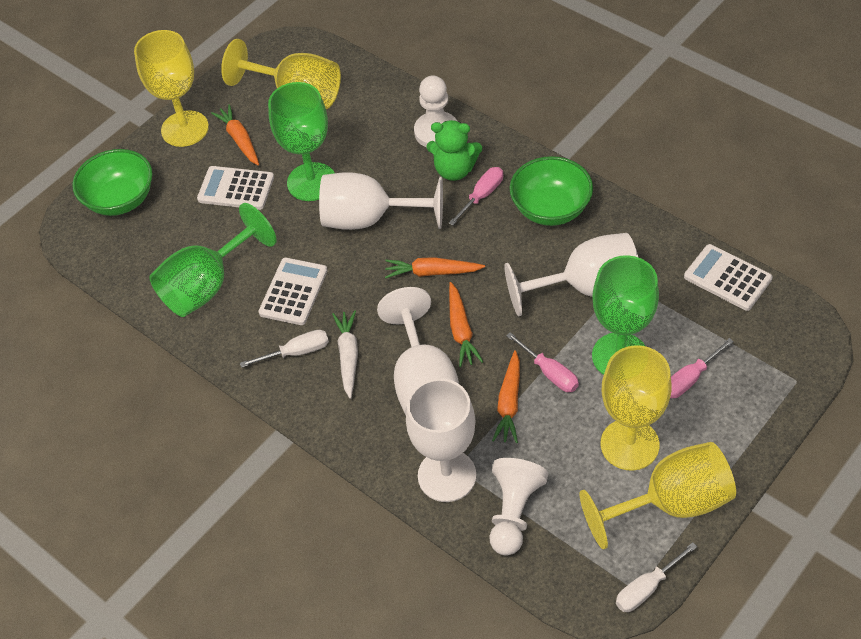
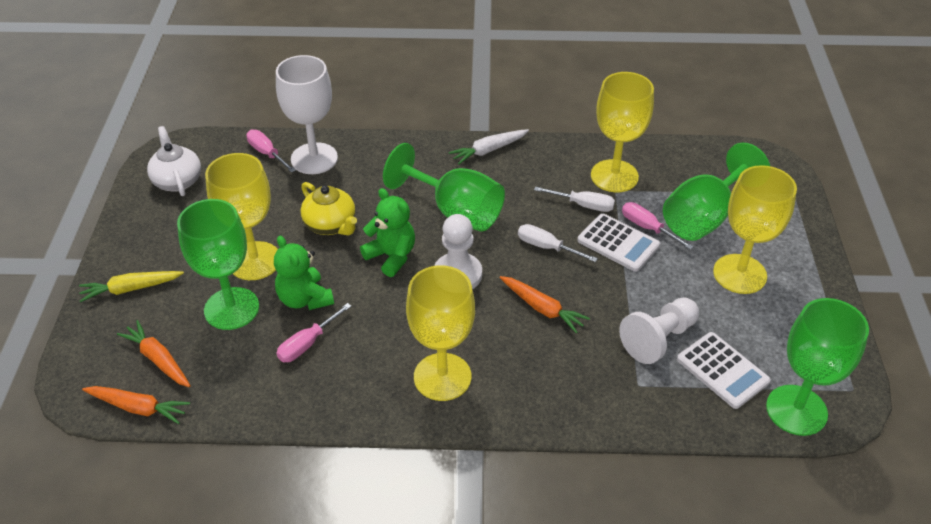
green bowl: [72,149,153,216] [509,156,593,226] = 2 -> none = 0
green goblet: [149,203,277,317] [268,82,335,201] [592,255,659,375] = 3 -> [177,199,259,330] [383,143,505,232] [663,143,770,241] [766,298,869,436] = 4
green teddy bear: [427,120,482,181] = 1 -> [274,236,334,310] [360,188,415,277] = 2
orange carrot: [211,104,259,166] [385,257,485,279] [449,282,483,367] [492,350,520,443] = 4 -> [82,386,190,424] [117,320,191,387] [499,276,590,333] = 3
white calculator: [197,166,274,210] [258,258,328,325] [684,244,773,311] = 3 -> [577,213,660,272] [677,332,771,409] = 2
white goblet: [319,172,443,230] [377,287,459,415] [406,378,476,502] [504,233,638,316] = 4 -> [276,55,338,174] = 1
white teapot: none = 0 -> [147,126,201,196] = 1
yellow carrot: none = 0 -> [79,271,184,302] = 1
yellow teapot: none = 0 -> [301,182,357,236] = 1

